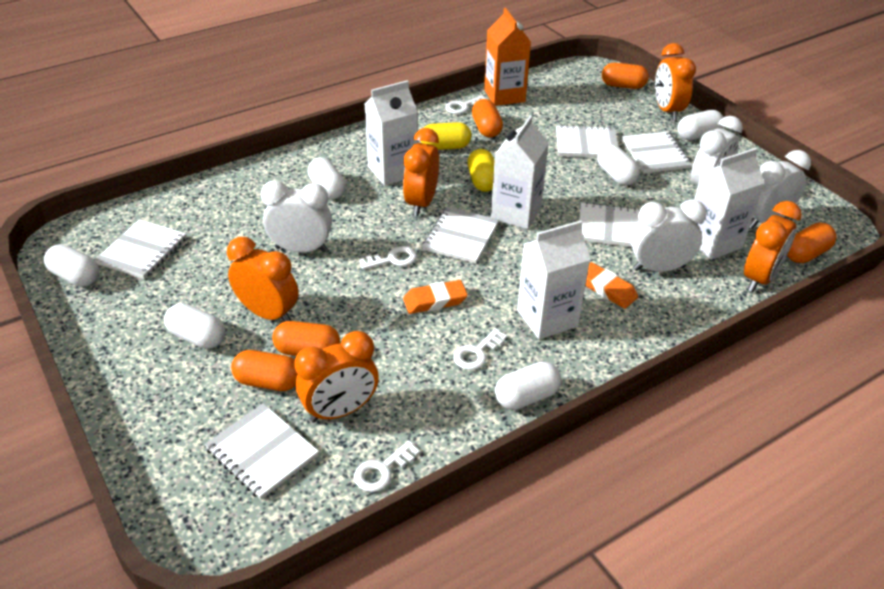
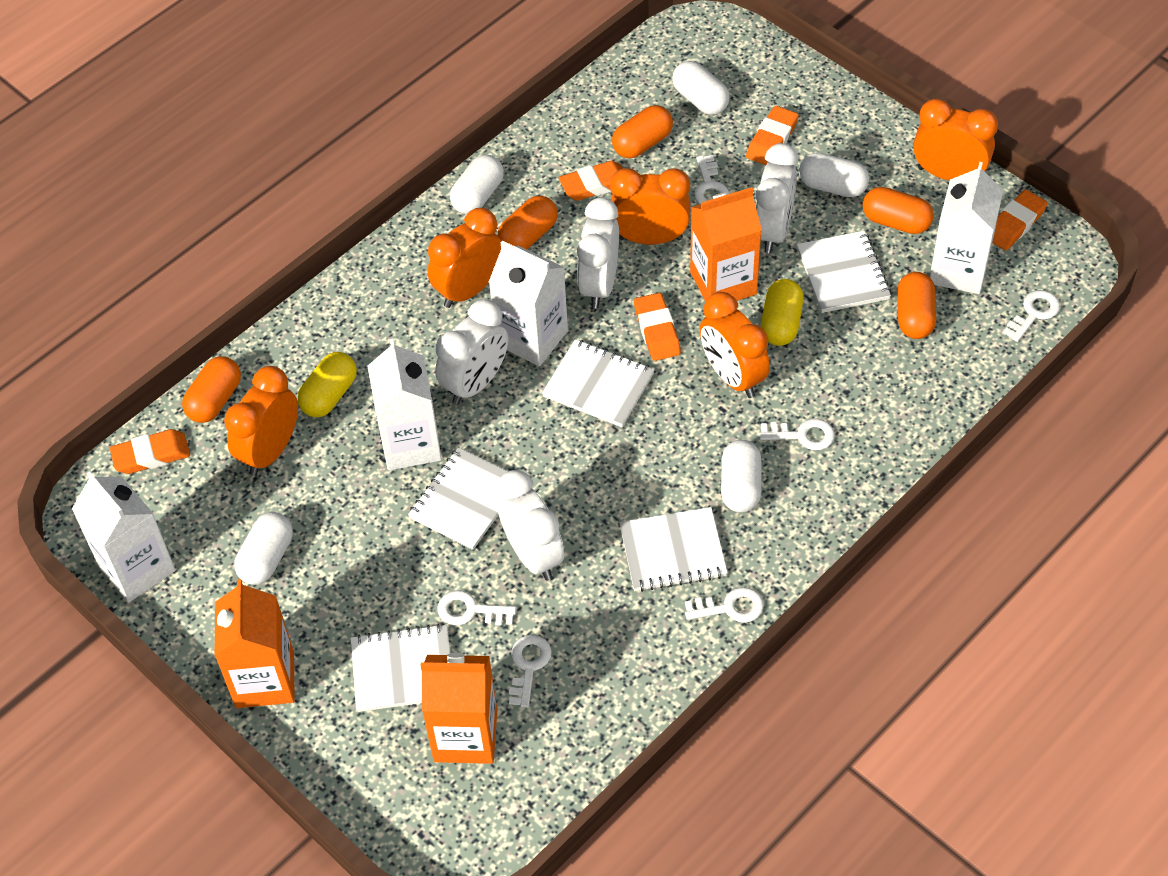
orange carton: [484,8,531,106] = 1 -> [214,579,295,708] [421,653,497,764] [690,187,762,301] = 3
orange eraser: [403,280,468,314] [585,262,638,309] = 2 -> [110,429,190,474] [558,161,623,201] [634,293,681,361] [746,106,799,165] [992,189,1048,250] = 5
white capsule: [44,244,99,287] [164,303,225,349] [308,157,346,200] [495,362,561,410] [597,145,640,186] [677,110,724,140] = 6 -> [234,512,293,585] [450,155,504,214] [672,61,730,115] [721,440,762,513] [799,153,869,197] = 5
white key: [354,440,420,492] [359,246,417,270] [445,95,486,114] [453,328,507,370] = 4 -> [437,590,516,626] [509,635,552,708] [685,587,764,623] [694,155,729,204] [759,419,835,450] [1003,290,1060,342] = 6
white notebook: [94,219,187,279] [204,403,319,500] [422,207,499,264] [556,124,618,158] [579,202,640,247] [622,131,692,173] = 6 -> [351,624,450,712] [408,447,508,550] [542,339,655,427] [619,507,728,592] [797,230,891,313] = 5

